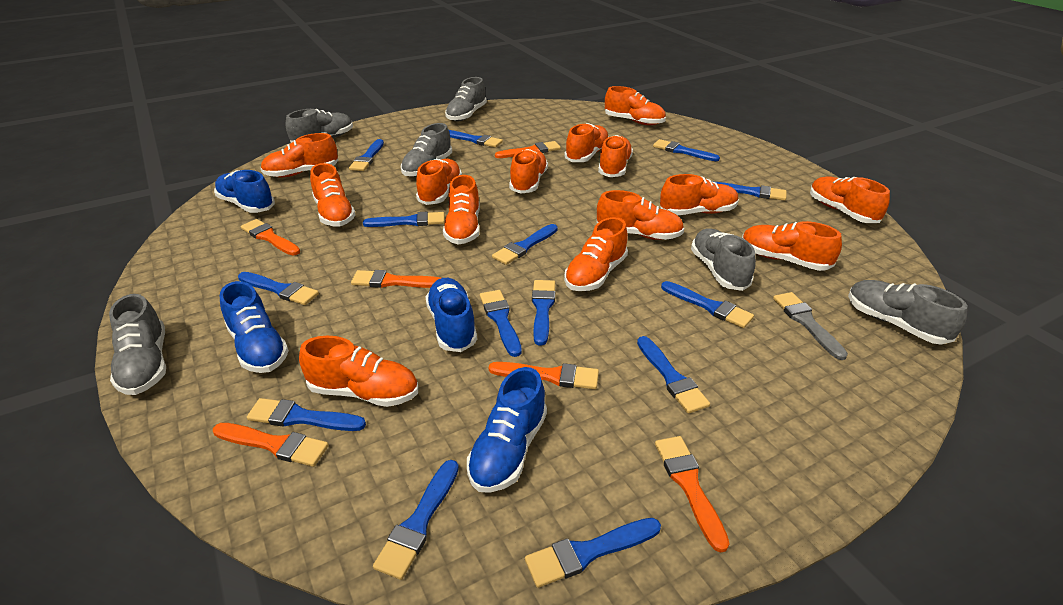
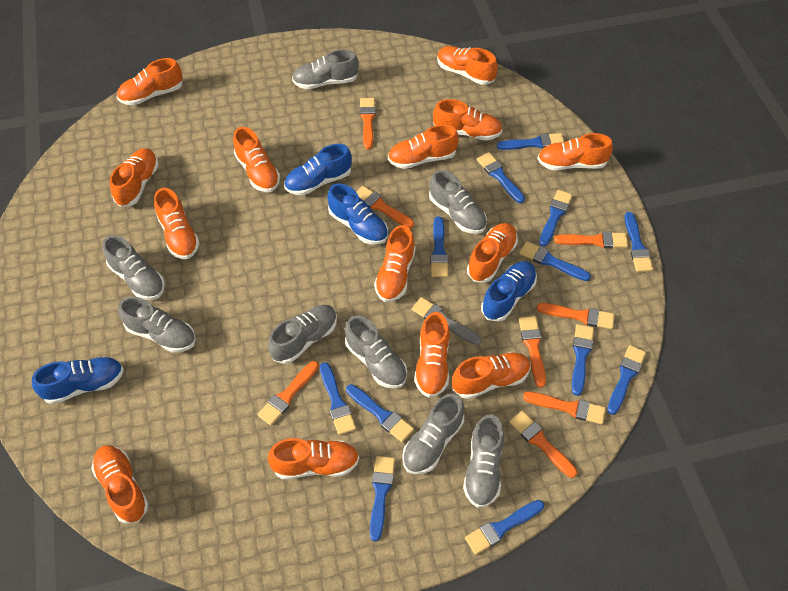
blue brush: [238,272,319,305] [247,398,366,431] [349,139,384,171] [363,212,445,227] [373,460,459,580] [449,130,503,148] [480,290,522,357] [492,224,558,265] [525,518,661,588] [532,280,555,346] [637,336,710,413] [653,139,720,161] [661,281,754,328] [716,182,787,201] = 14 -> [320,362,356,435] [346,384,414,442] [370,456,395,541] [430,217,448,277] [465,500,544,555] [477,152,525,203] [497,133,565,150] [519,241,591,281] [539,190,573,247] [572,324,594,396] [607,345,646,415] [624,212,653,272] = 12
grey shoe: [109,294,166,395] [285,109,353,143] [401,123,452,177] [445,77,487,121] [691,229,756,291] [848,280,968,345] = 6 -> [103,235,165,300] [118,297,196,352] [268,305,337,364] [292,49,359,89] [345,316,407,389] [402,394,464,474] [429,170,487,234] [463,414,504,508] = 8
orange brush: [213,423,329,467] [241,219,300,256] [351,270,441,288] [489,362,599,389] [495,141,561,158] [655,436,730,553] = 6 -> [257,361,319,425] [356,186,414,228] [360,98,376,149] [509,411,577,478] [519,316,546,387] [523,391,606,425] [537,303,615,329] [554,231,628,248] = 8

